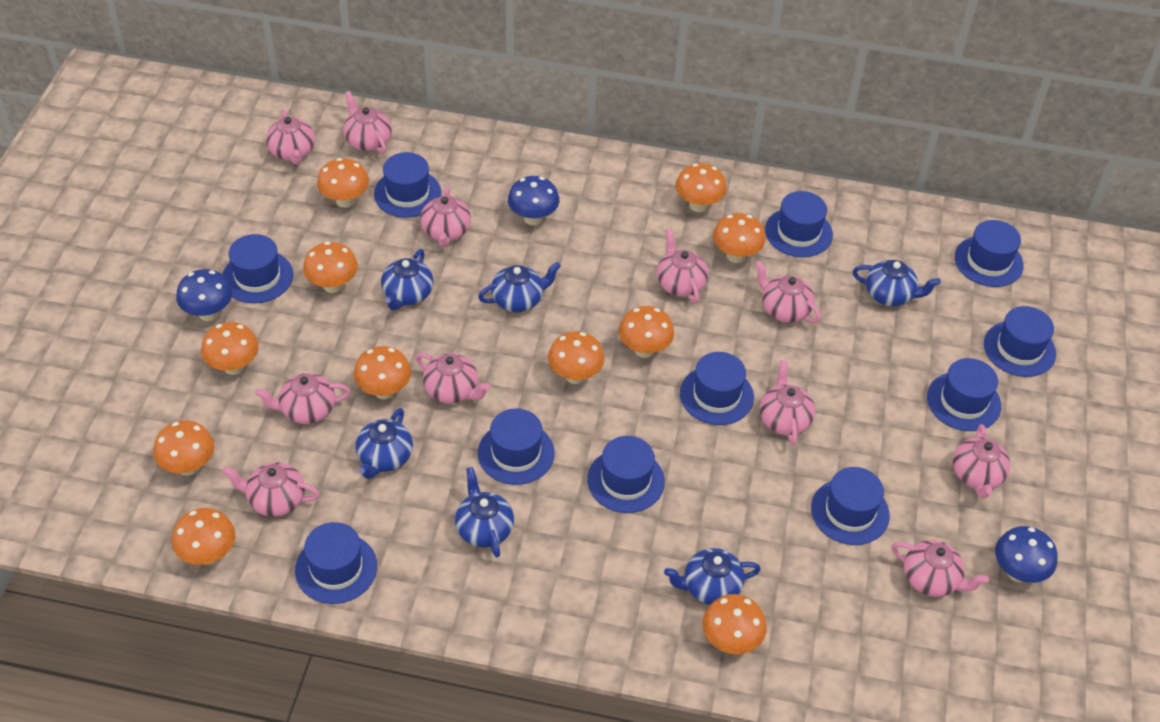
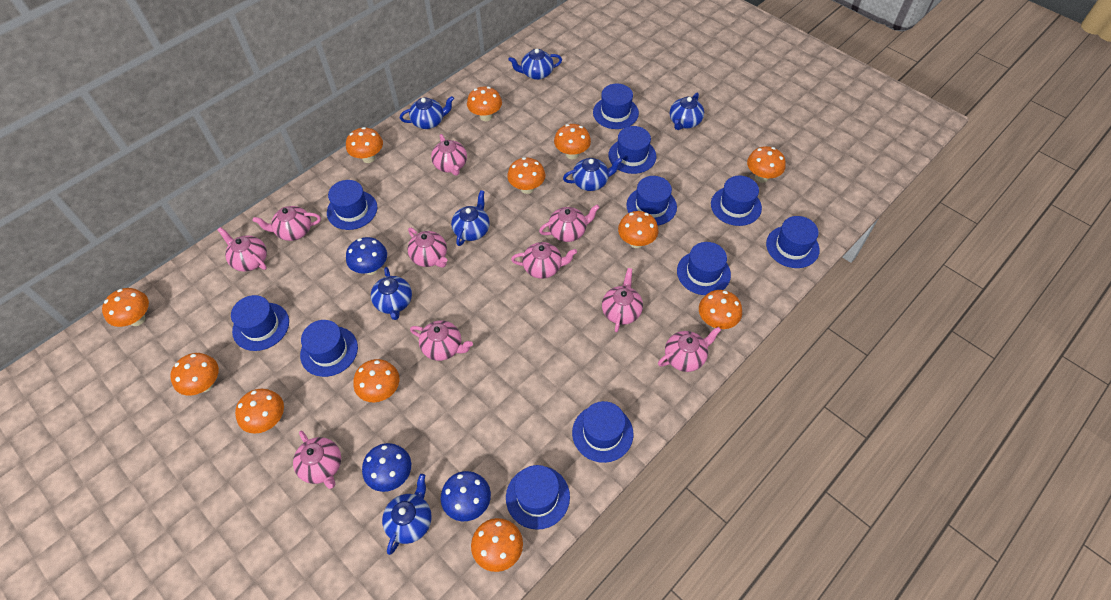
blue teapot: [355,408,413,479] [381,249,434,311] [455,467,514,557] [478,262,561,312] [664,548,761,605] [853,260,941,306] = 6 -> [371,267,412,320] [382,474,432,555] [400,96,454,129] [451,190,490,246] [509,49,562,80] [563,158,622,191] [670,93,704,130] = 7
orange mushroom: [153,420,214,476] [172,508,235,565] [201,322,259,375] [303,242,358,293] [317,158,369,208] [354,346,411,399] [548,331,604,384] [619,306,674,358] [676,163,727,212] [702,594,767,654] [713,213,765,263] = 11 -> [102,288,149,327] [170,353,219,395] [235,389,284,434] [346,127,383,163] [353,359,399,402] [467,86,502,121] [471,518,523,572] [507,157,545,194] [554,124,591,159] [618,211,658,248] [699,290,742,329] [747,146,786,183] = 12
pink teapot: [222,462,320,517] [255,373,351,424] [266,109,315,165] [343,91,392,154] [416,353,490,404] [420,186,471,247] [657,228,708,303] [755,260,821,323] [760,360,815,445] [891,540,989,597] [953,424,1011,499] = 11 -> [218,227,267,272] [253,206,321,241] [293,431,341,489] [407,228,447,267] [410,321,473,361] [431,134,467,176] [511,242,577,279] [539,205,600,242] [602,268,643,332] [658,327,721,372] = 10

